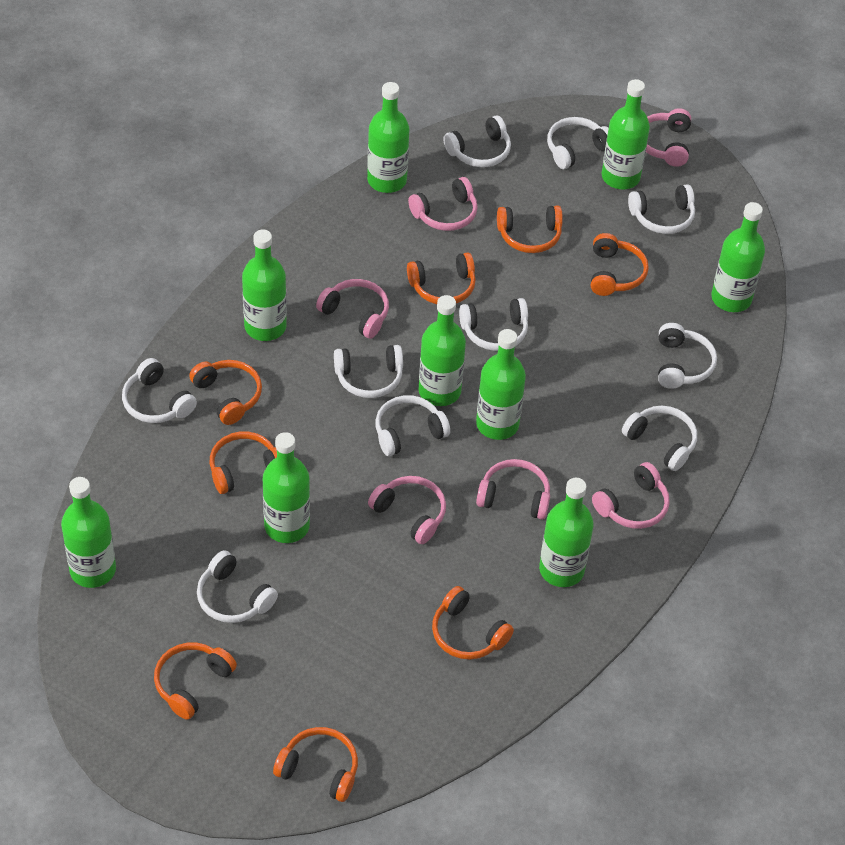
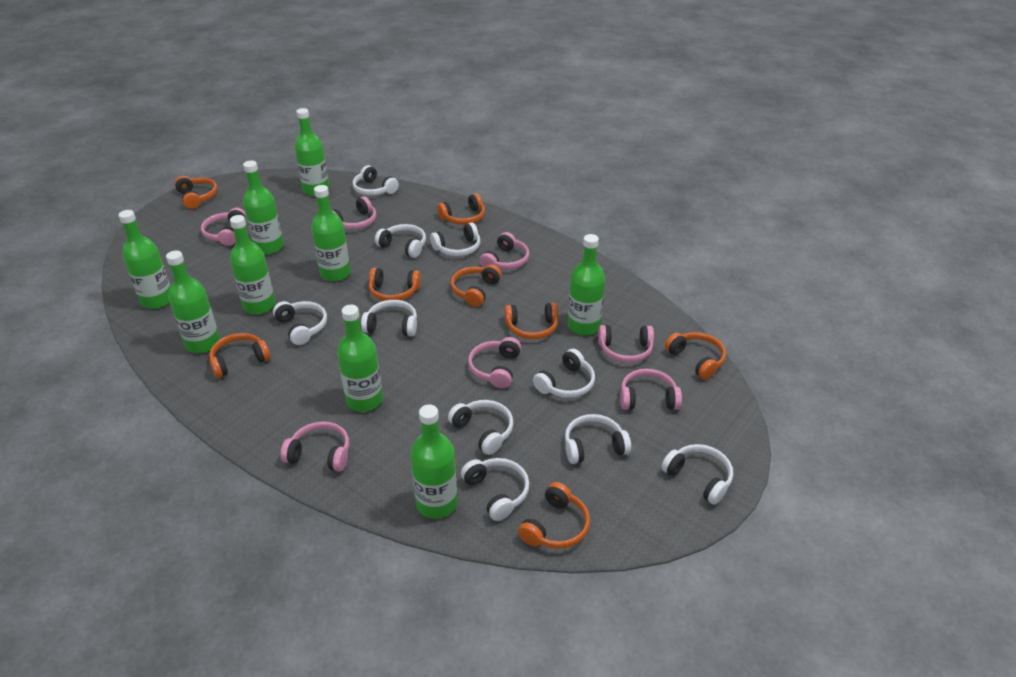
pink headphones: [316,279,389,339] [368,476,446,544] [408,177,478,231] [476,459,550,520] [592,462,670,529] [646,108,691,167] = 6 -> [201,208,246,246] [280,421,349,472] [332,196,376,229] [468,337,521,388] [480,232,529,269] [598,325,654,363] [620,369,682,410] = 7

